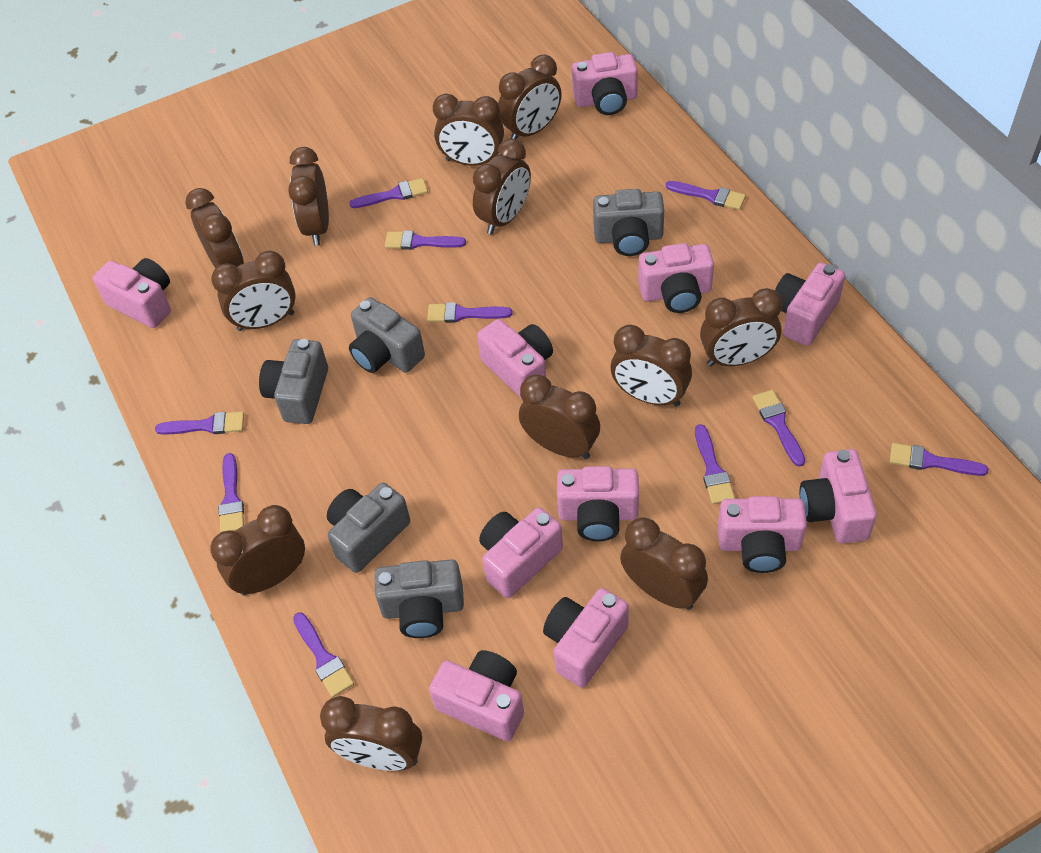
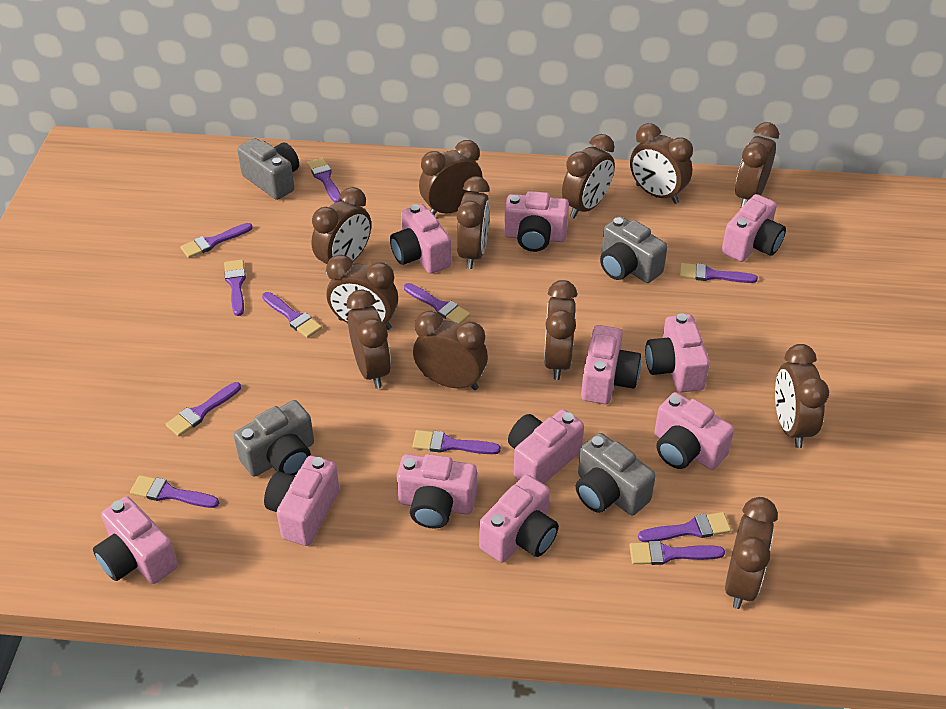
grey camera: [259,339,328,424] [327,483,410,573] [349,297,425,373] [375,559,464,638] [593,189,664,256] = 5 -> [234,400,314,476] [237,138,299,200] [576,433,656,516] [600,216,667,283] = 4
purple brush: [155,411,244,435] [218,453,244,532] [293,612,354,697] [349,178,428,208] [385,231,466,250] [427,302,512,323] [666,181,746,210] [695,424,735,504] [752,390,805,467] [889,443,988,476] = 10 -> [130,475,219,508] [166,382,241,437] [180,223,253,258] [224,260,246,316] [262,292,322,338] [307,158,342,202] [404,283,470,324] [412,430,501,454] [629,541,725,565] [638,512,731,542] [680,263,758,283] = 11

